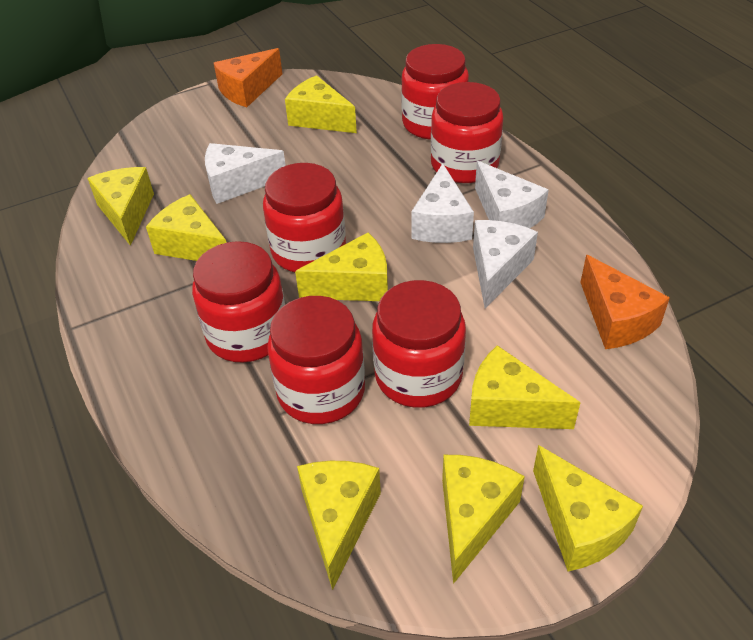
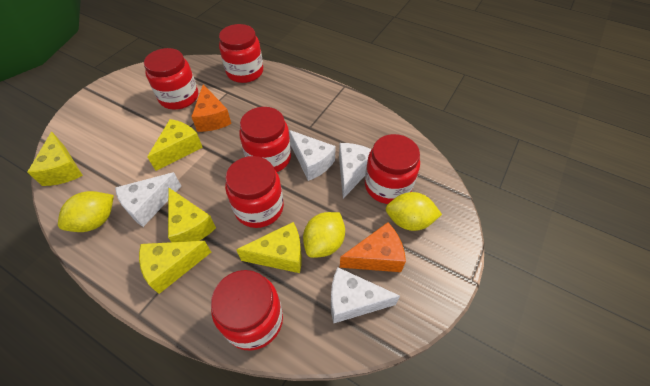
yellow cheese: [87,167,154,246] [146,194,227,261] [285,75,357,133] [295,232,388,301] [297,461,381,590] [442,455,525,584] [469,345,580,429] [533,445,643,572] = 8 -> [27,132,83,186] [139,241,211,294] [147,119,203,171] [168,188,216,242] [236,222,302,273] = 5
yellow lemon: none = 0 -> [58,191,114,232] [303,212,345,258] [385,192,442,231] = 3

